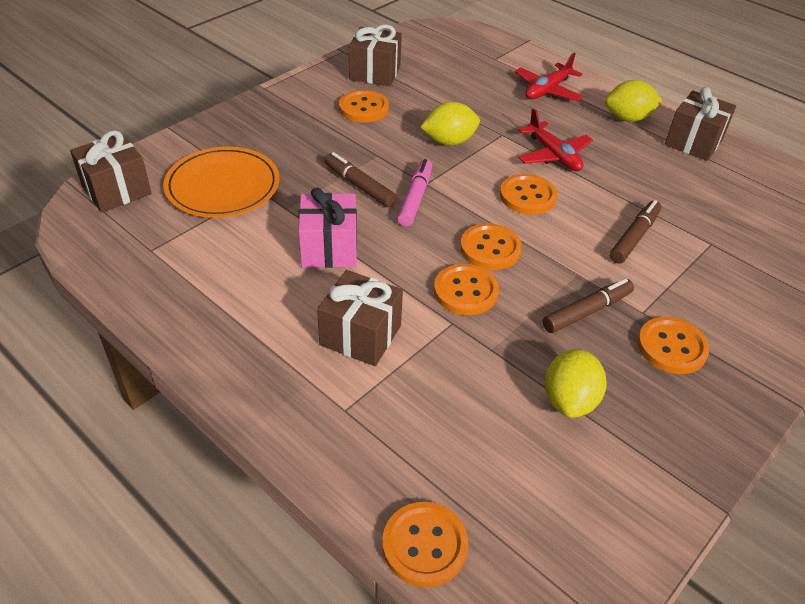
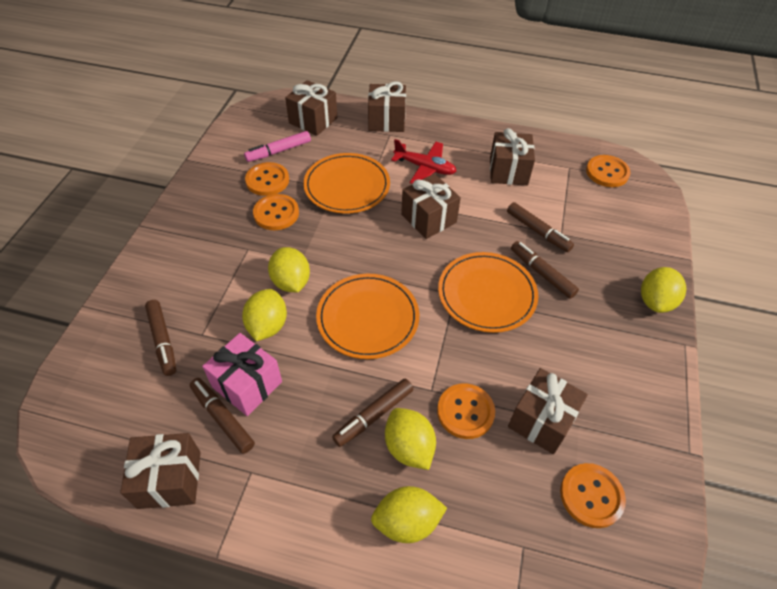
brown gift: [70,130,152,213] [317,270,403,366] [349,24,402,86] [665,87,736,161] = 4 -> [120,433,201,509] [285,80,337,136] [368,81,406,132] [401,174,461,239] [490,128,535,186] [508,368,588,454] = 6
brown marker: [325,152,397,207] [543,279,634,333] [610,200,661,264] = 3 -> [145,300,176,376] [190,378,255,454] [332,379,413,447] [507,202,574,252] [511,241,579,299] = 5
orange button: [339,90,389,122] [382,502,469,587] [434,264,499,315] [460,223,522,270] [500,174,557,215] [637,317,710,374] = 6 -> [245,162,289,196] [253,194,299,230] [437,383,495,439] [560,463,626,528] [586,155,631,187] = 5
orange plate: [163,147,279,218] = 1 -> [303,153,390,214] [316,274,419,359] [438,252,538,333] = 3
red plane: [515,53,583,101] [518,108,593,171] = 2 -> [391,139,456,184] = 1
yellow lemon: [420,102,480,146] [545,349,607,418] [605,80,662,122] = 3 -> [242,289,287,341] [268,247,310,292] [371,486,447,543] [385,408,436,470] [641,267,686,313] = 5

